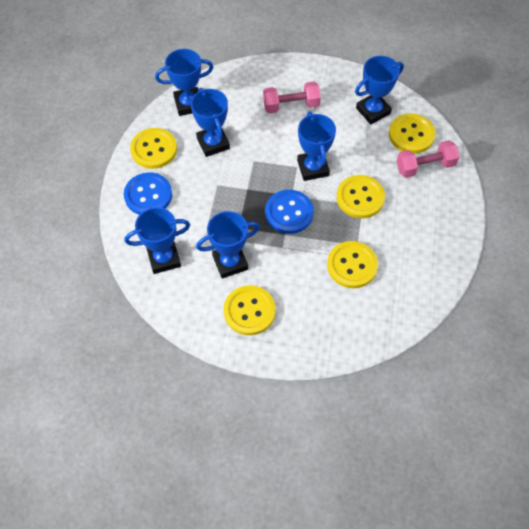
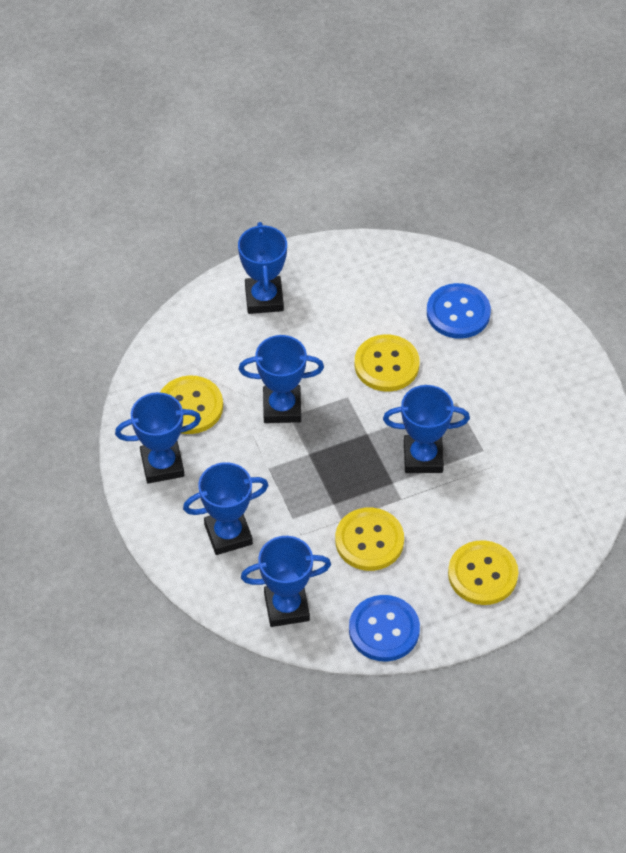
pink dumbbell: [263,82,321,113] [397,140,459,178] = 2 -> none = 0
yellow button: [130,128,177,169] [224,285,276,335] [327,241,378,288] [337,175,385,218] [389,114,436,154] = 5 -> [160,375,223,434] [335,507,404,571] [354,334,420,392] [448,540,518,605] = 4

